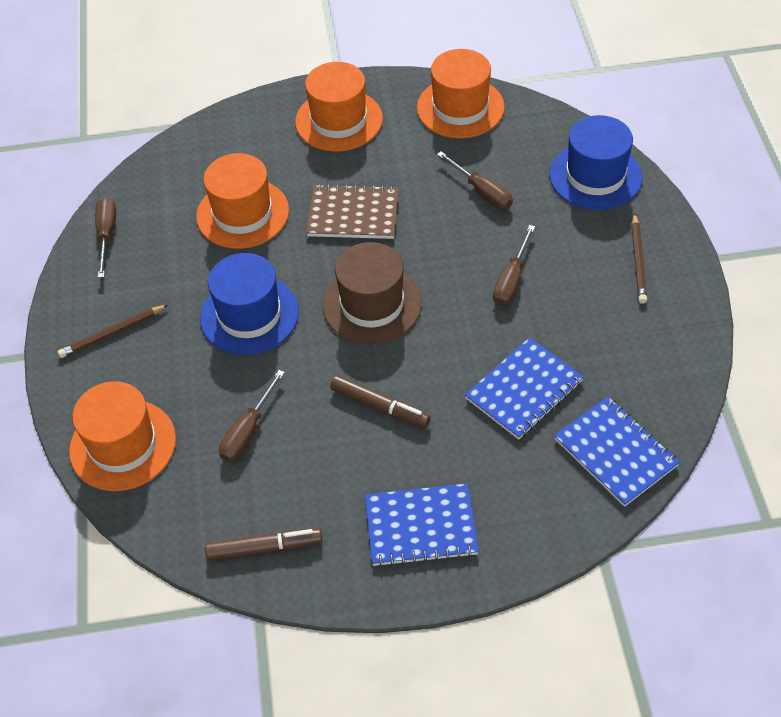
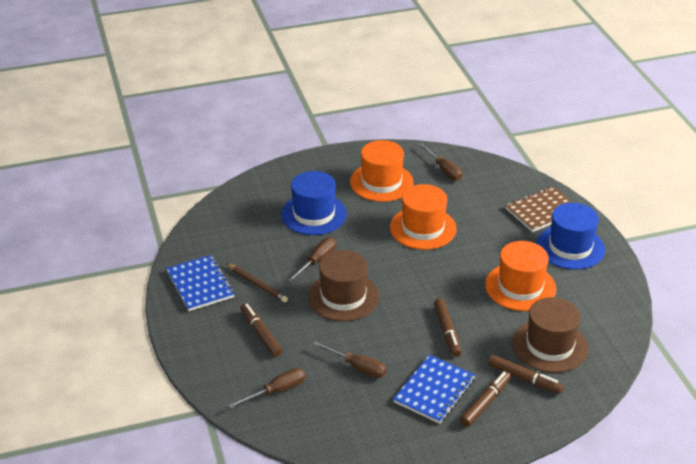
blue notebook: [365,484,479,567] [465,338,584,440] [554,397,680,507] = 3 -> [166,255,235,311] [393,355,475,424] = 2
brown hat: [323,242,422,344] = 1 -> [308,250,379,321] [513,297,588,373] = 2
brown marker: [205,528,322,561] [330,375,431,428] = 2 -> [241,303,282,357] [434,298,461,357] [460,371,511,427] [488,355,564,394] = 4
brown pencil: [57,305,168,358] [631,213,647,304] = 2 -> [227,263,288,303] = 1
orange hat: [69,381,176,491] [196,153,289,249] [295,62,383,152] [417,49,505,138] = 4 -> [350,140,414,202] [390,184,457,250] [485,241,556,311] = 3

